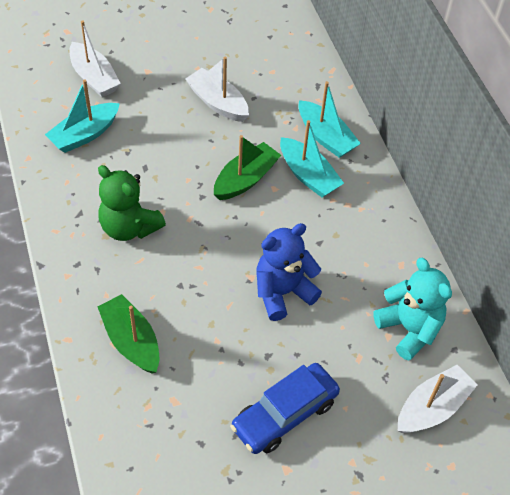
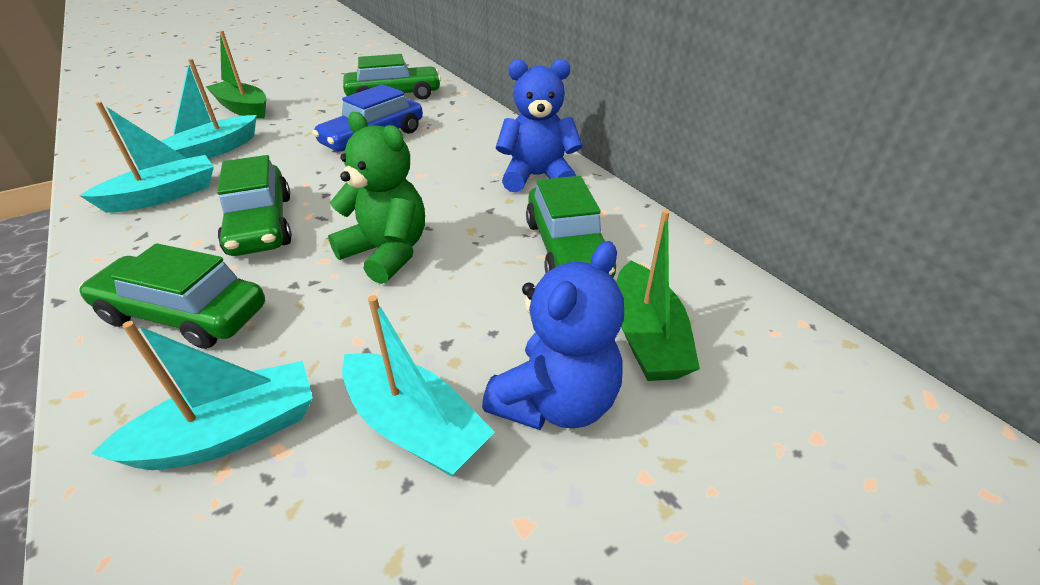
blue teddy bear: [256,223,322,321] = 1 -> [482,241,624,430] [496,59,583,192] = 2
green car: none = 0 -> [79,243,265,349] [217,155,292,256] [343,54,441,100] [526,176,616,278] = 4
turquoise boat: [45,79,120,153] [280,120,344,198] [298,81,361,158] = 3 -> [80,102,214,213] [91,321,313,470] [161,59,257,159] [342,295,495,476] = 4
turquoise teddy bear: [373,258,452,360] = 1 -> none = 0
white boat: [69,20,121,97] [185,57,249,122] [398,365,478,433] = 3 -> none = 0

